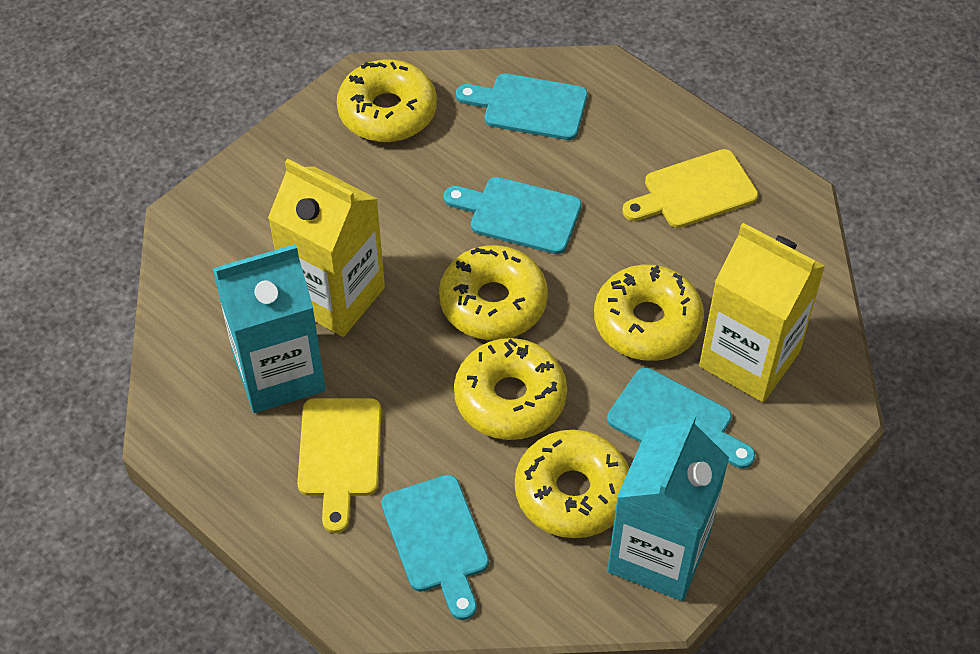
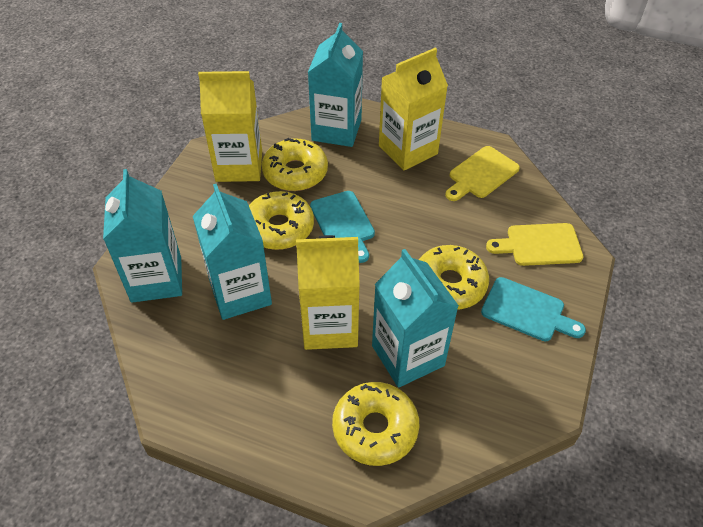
turquoise carton: [213,244,326,413] [607,414,729,601] = 2 -> [103,169,182,303] [193,184,272,320] [308,23,363,147] [372,249,459,388] = 4
turquoise cutting board: [381,475,489,620] [444,177,582,254] [456,73,588,140] [607,368,755,469] = 4 -> [310,191,375,263] [481,277,586,341] = 2
yellow carton: [268,159,385,337] [699,223,825,402] = 2 -> [198,71,262,182] [296,235,360,350] [379,48,448,170] = 3
yellow donut: [337,60,437,142] [439,245,548,340] [454,338,567,440] [515,430,629,538] [594,265,704,361] = 5 -> [249,191,314,250] [262,138,328,191] [332,382,419,466] [419,245,489,310] = 4

